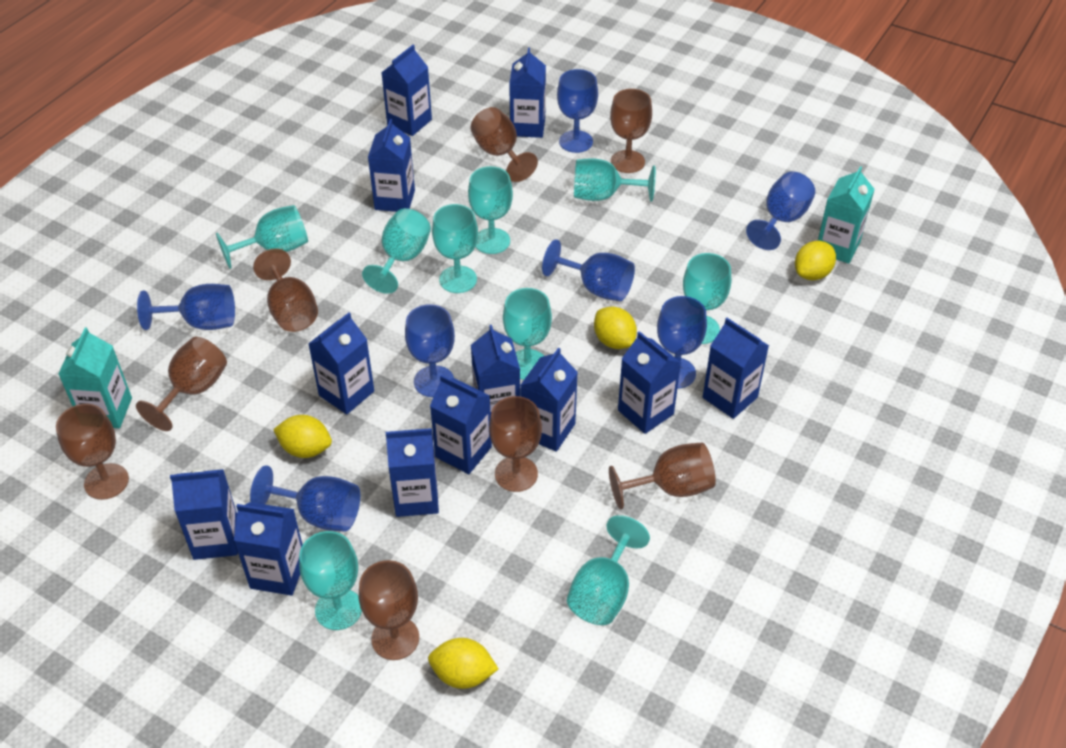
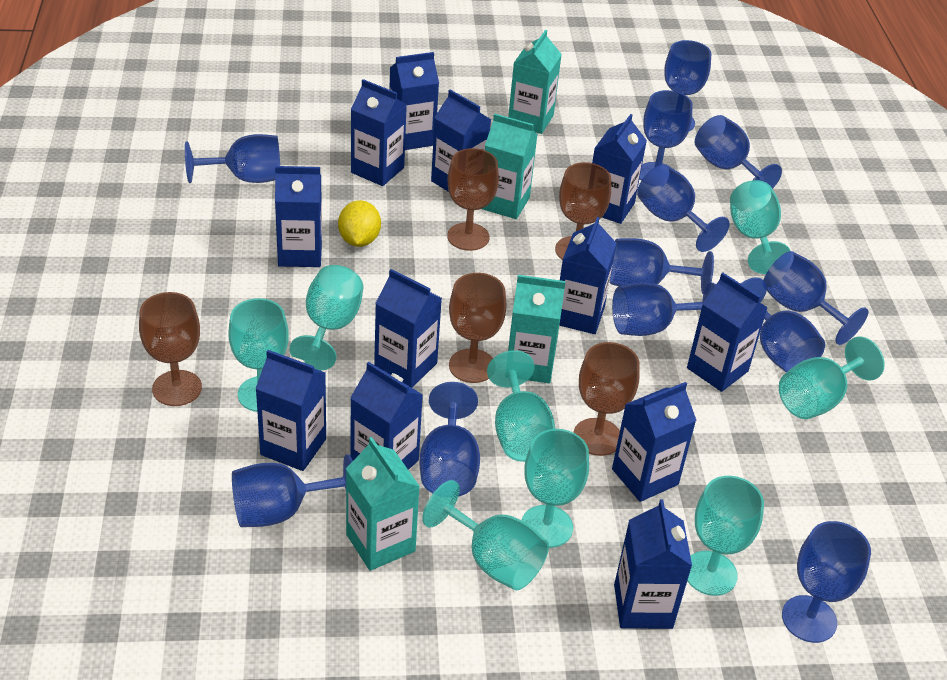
blue goblet: [137,284,235,330] [250,465,360,532] [405,304,455,397] [542,239,635,301] [557,69,598,153] [657,296,707,389] [746,171,815,250] = 7 -> [185,134,280,183] [232,454,353,527] [419,382,480,496] [610,238,714,294] [612,282,716,336] [637,164,730,252] [639,90,693,181] [664,40,711,131] [695,115,782,189] [741,277,825,372] [764,251,868,345] [782,521,871,643] = 12
brown goblet: [56,404,129,500] [136,337,227,431] [253,248,318,332] [359,560,419,660] [471,107,538,182] [489,396,542,492] [609,442,716,509] [610,89,652,173] = 8 -> [139,292,202,406] [447,148,499,251] [449,273,507,383] [555,162,611,260] [573,342,640,456] = 5
turquoise carton: [58,327,132,428] [818,166,875,264] = 2 -> [346,437,420,571] [482,114,538,219] [508,30,562,134] [508,275,566,383] = 4
turquoise goblet: [216,205,308,269] [299,531,362,630] [362,208,431,294] [432,204,478,293] [468,166,513,254] [503,288,552,380] [567,515,650,625] [574,158,656,202] [683,253,731,344] = 9 -> [228,298,289,412] [289,265,363,371] [422,480,549,590] [487,350,555,462] [522,429,589,548] [687,476,764,596] [730,180,790,274] [779,336,885,419] = 8
yellow lemon: [273,415,332,458] [428,638,498,689] [594,307,637,349] [795,241,836,280] = 4 -> [338,200,381,247] = 1

